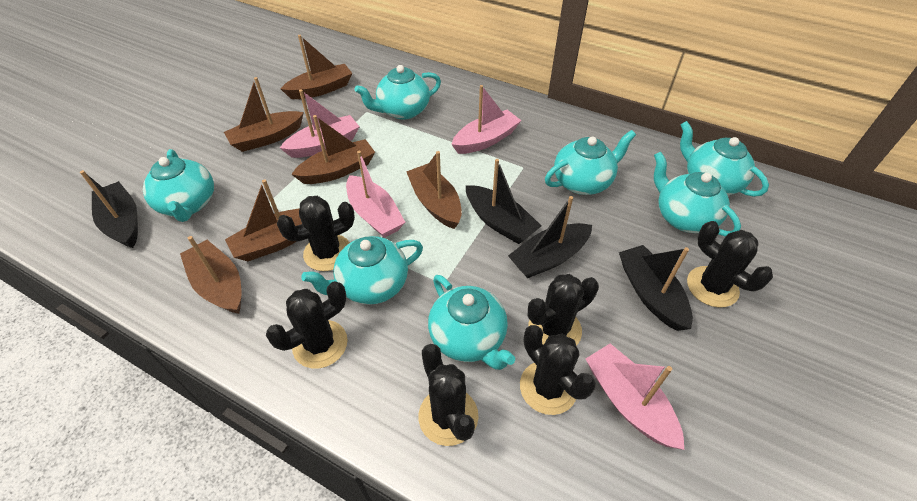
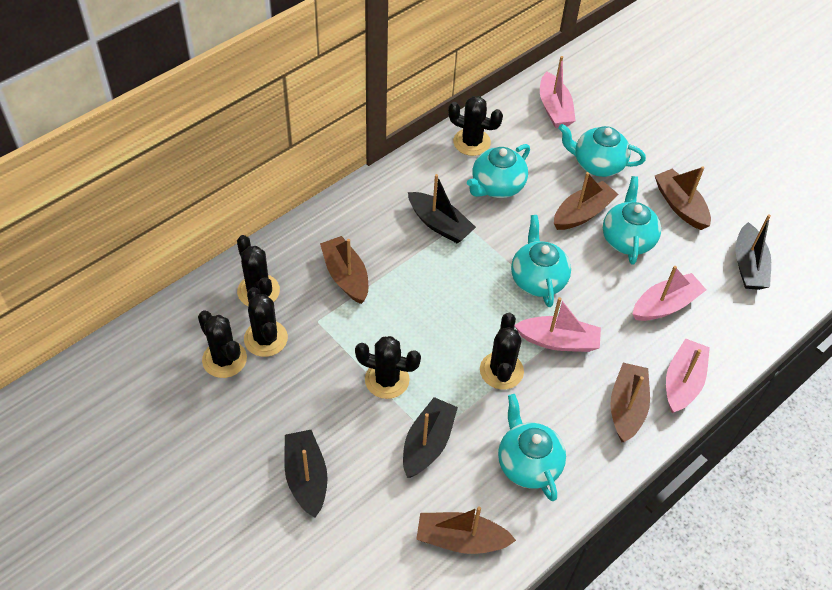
brown boat: [180,236,242,314] [224,77,304,152] [225,179,302,261] [281,35,352,99] [291,115,375,184] [406,151,462,229] = 6 -> [320,236,368,304] [416,506,516,554] [554,172,619,230] [611,363,650,442] [655,166,711,230] = 5
turquoise teapot: [143,149,214,222] [301,236,423,305] [355,65,441,120] [428,275,515,370] [545,130,636,195] [654,152,741,236] [680,121,769,197] = 7 -> [467,144,530,198] [498,394,566,501] [511,215,571,307] [559,124,646,177] [603,176,661,265] = 5

